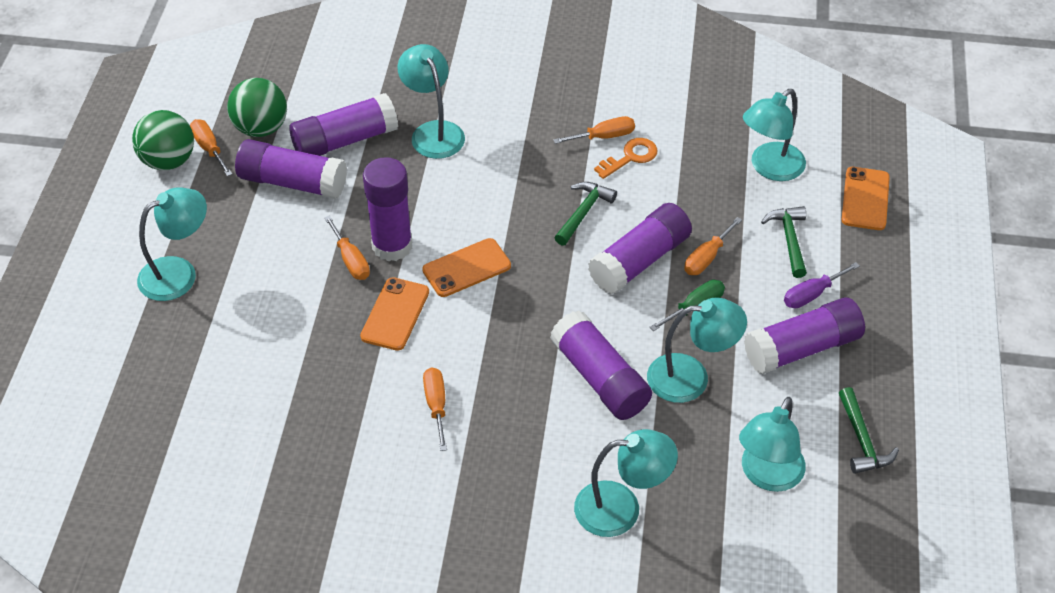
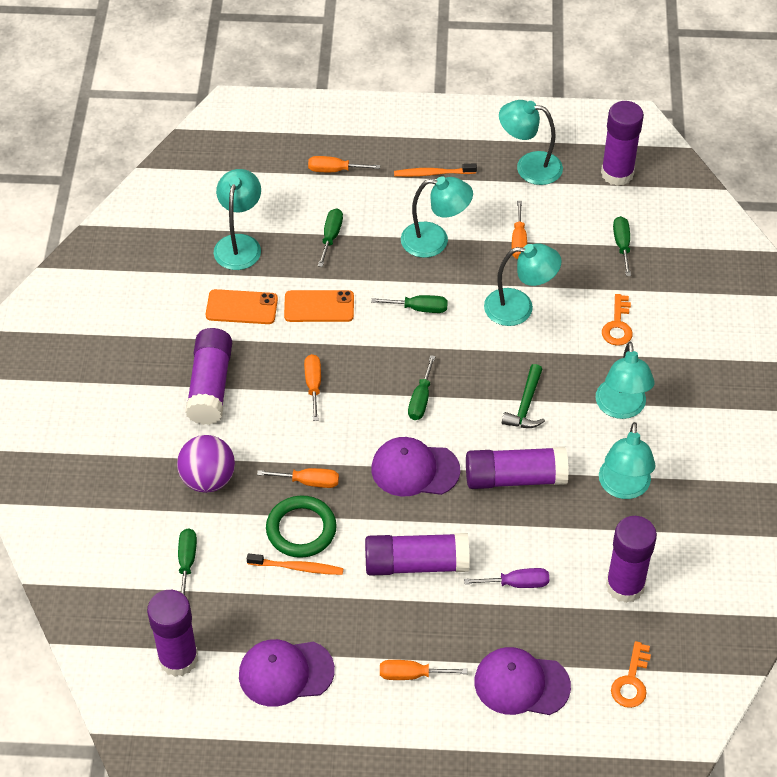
green ball: [132,110,194,170] [227,78,287,137] = 2 -> none = 0
green hammer: [554,182,617,246] [761,206,807,278] [839,387,899,474] = 3 -> [502,364,545,428] = 1
green ring: none = 0 -> [266,495,337,558] = 1
green screwdriver: [650,280,725,331] = 1 -> [178,528,197,595] [318,208,343,267] [371,295,448,313] [408,355,436,420] [613,216,631,276] = 5
orange key: [594,138,658,179] = 1 -> [602,294,633,346] [611,641,651,708] = 2
orange phone: [360,277,429,351] [422,238,511,297] [842,167,890,230] = 3 -> [206,289,278,324] [284,290,354,322] = 2
orange toothbrush: none = 0 -> [247,553,344,575] [394,163,477,177] = 2
purple ball: none = 0 -> [177,435,235,493] = 1
purple cap: none = 0 -> [239,639,335,707] [371,437,460,496] [474,647,571,715] = 3

